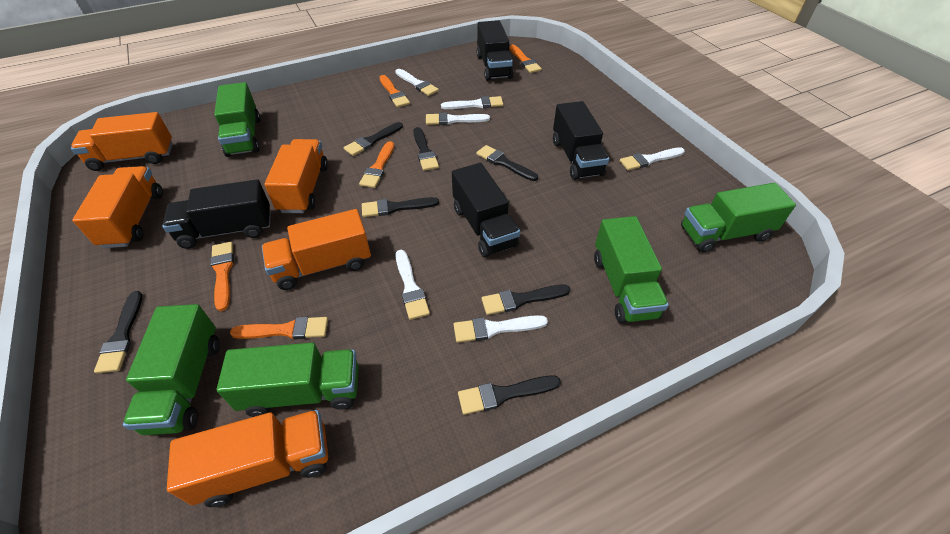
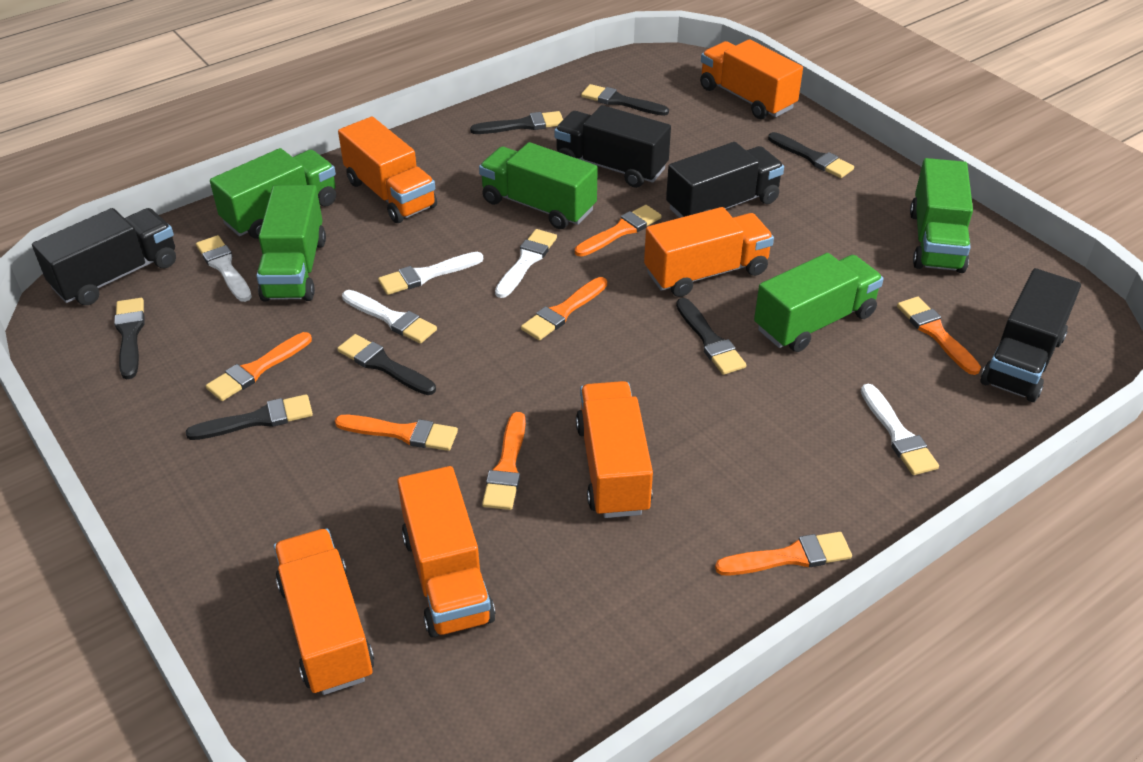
orange brush: [210,242,234,311] [230,317,328,339] [359,141,394,188] [380,75,410,107] [509,44,542,73] = 5 -> [206,332,312,401] [335,415,458,451] [482,412,526,510] [521,277,607,340] [575,205,661,257] [715,532,852,576] [897,297,981,375] = 7
orange truck: [71,112,173,171] [72,166,163,248] [167,410,328,507] [262,209,371,290] [264,139,328,213] = 5 -> [274,528,374,695] [338,117,437,223] [397,466,496,638] [576,381,653,518] [644,207,774,297] [700,39,803,119] = 6
white brush: [395,69,439,96] [395,250,430,320] [426,112,490,125] [441,96,503,109] [453,315,548,343] [620,147,685,170] = 6 -> [196,235,252,302] [342,290,437,344] [378,252,483,295] [495,229,557,298] [861,384,939,475] = 5

